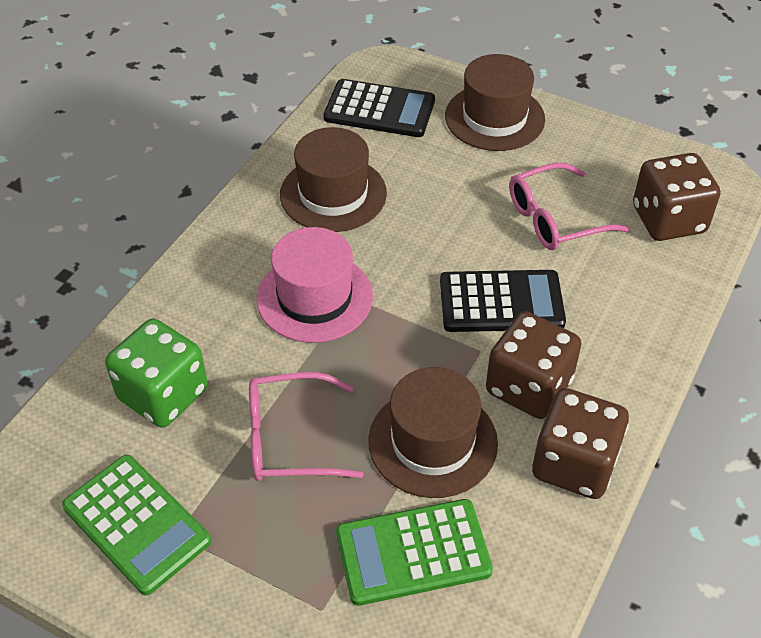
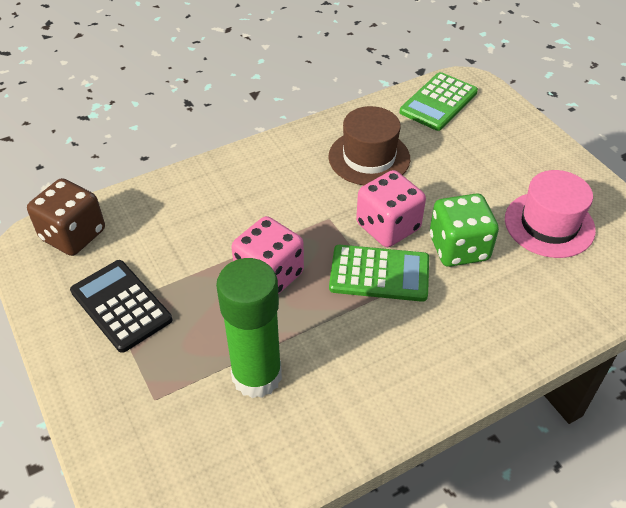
black calculator: [323,79,435,137] [440,270,566,332] = 2 -> [70,260,172,353] = 1
brown dice: [486,311,581,419] [532,388,629,499] [633,153,720,241] = 3 -> [27,178,105,256] = 1
brown hat: [280,127,387,232] [368,367,498,498] [445,54,545,151] = 3 -> [328,106,410,185] = 1
green glue stick: none = 0 -> [216,258,282,398] = 1
pink dice: none = 0 -> [232,216,304,294] [356,170,426,247] = 2
pink glasses: [249,372,364,481] [509,162,630,250] = 2 -> none = 0

